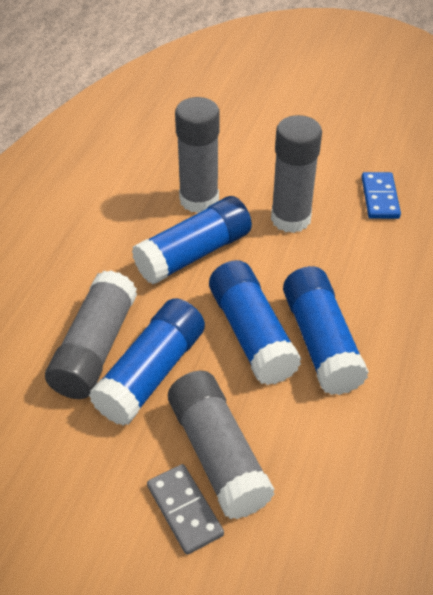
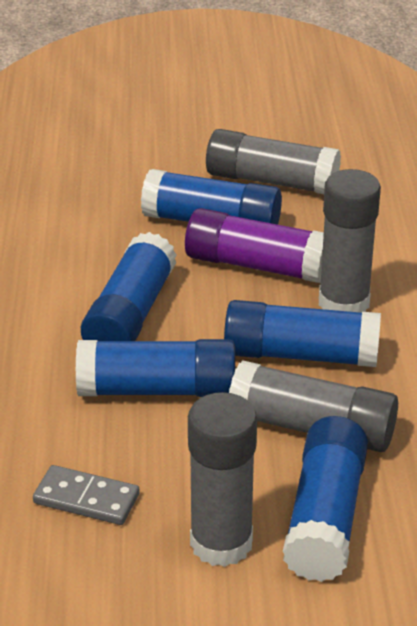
blue domino: [361,172,401,219] = 1 -> none = 0
blue glue stick: [89,299,205,426] [132,196,252,285] [209,260,302,385] [283,266,369,395] = 4 -> [75,339,235,397] [81,232,177,341] [141,169,282,225] [224,300,381,367] [283,416,368,582] = 5
purple glue stick: none = 0 -> [185,208,324,283] = 1

